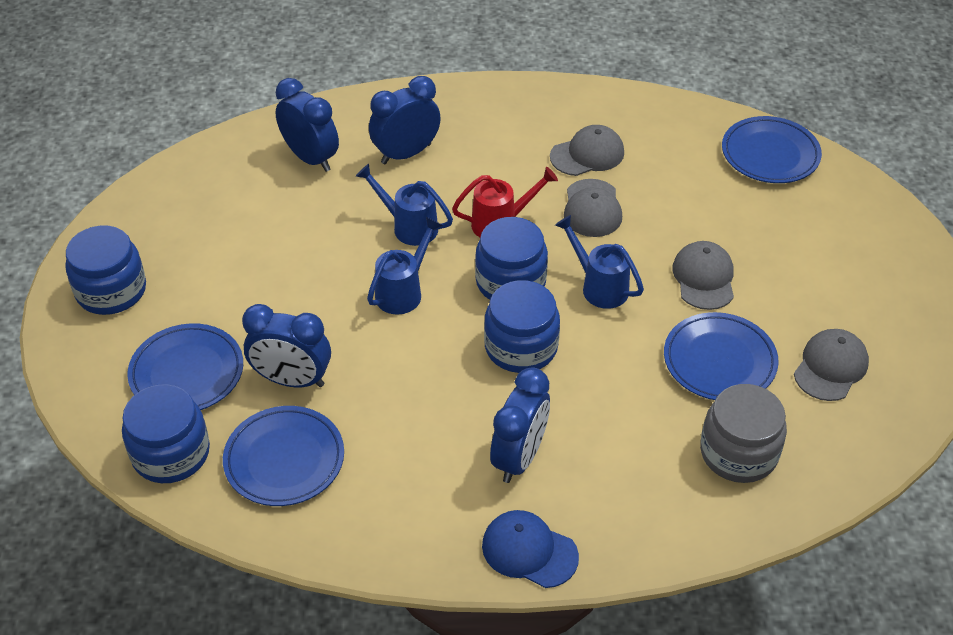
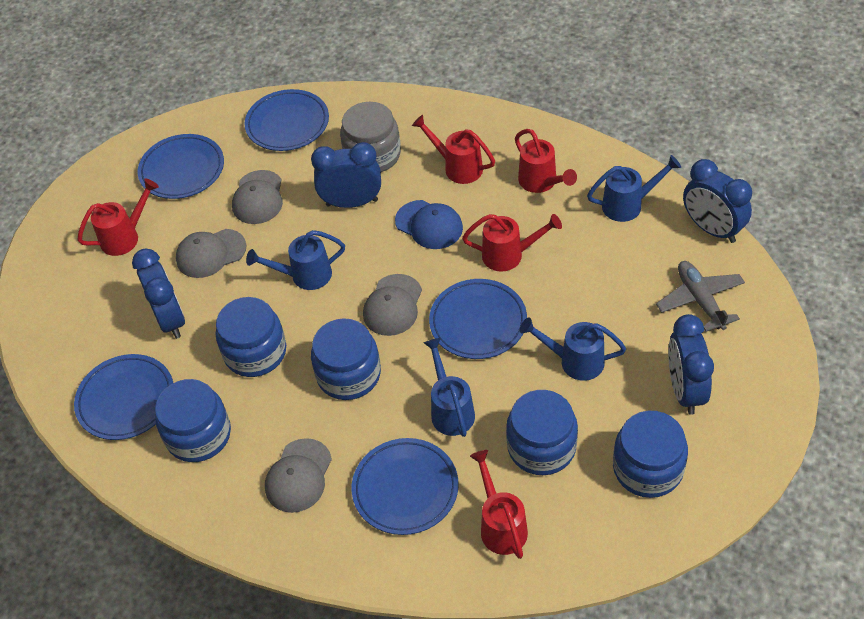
blue jar: [65,225,146,315] [122,384,210,483] [475,217,548,300] [484,280,560,373] = 4 -> [155,379,231,462] [216,297,286,377] [311,318,381,400] [506,390,578,475] [613,411,688,498] = 5
blue plate: [127,323,243,410] [223,406,344,506] [664,312,779,400] [722,116,822,183] = 4 -> [74,354,173,440] [138,134,224,199] [244,89,329,151] [352,438,459,535] [429,279,527,359] = 5
blue watering can: [356,164,453,246] [367,217,443,315] [555,215,644,309] = 3 -> [246,230,345,290] [424,338,475,437] [520,317,626,381] [587,155,681,222] = 4
grey plane: none = 0 -> [656,261,745,332] = 1
red watering can: [452,167,558,237] = 1 -> [78,178,159,256] [412,115,495,184] [462,214,562,272] [470,450,528,559] [515,129,577,193] = 5

